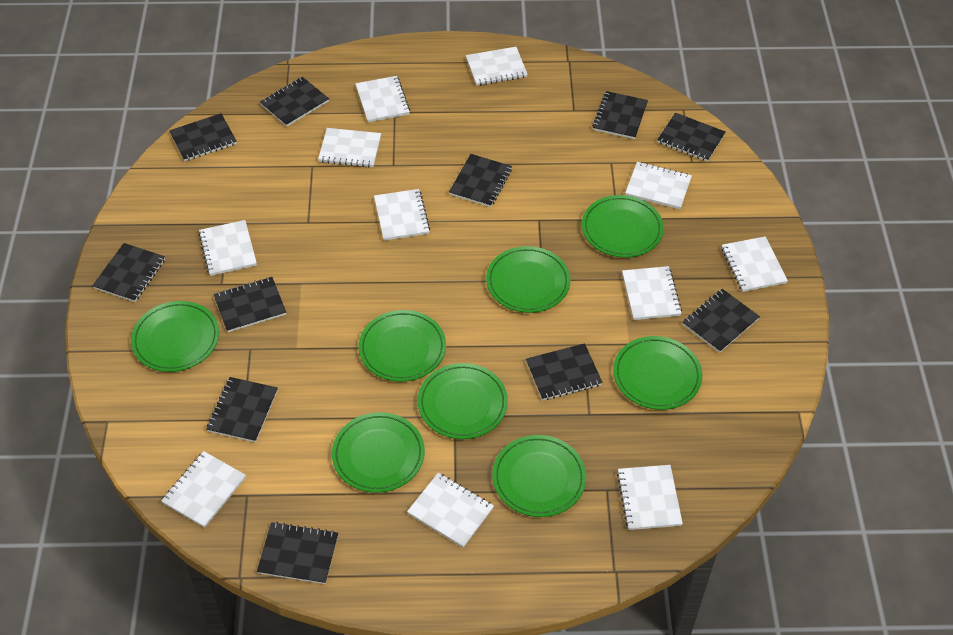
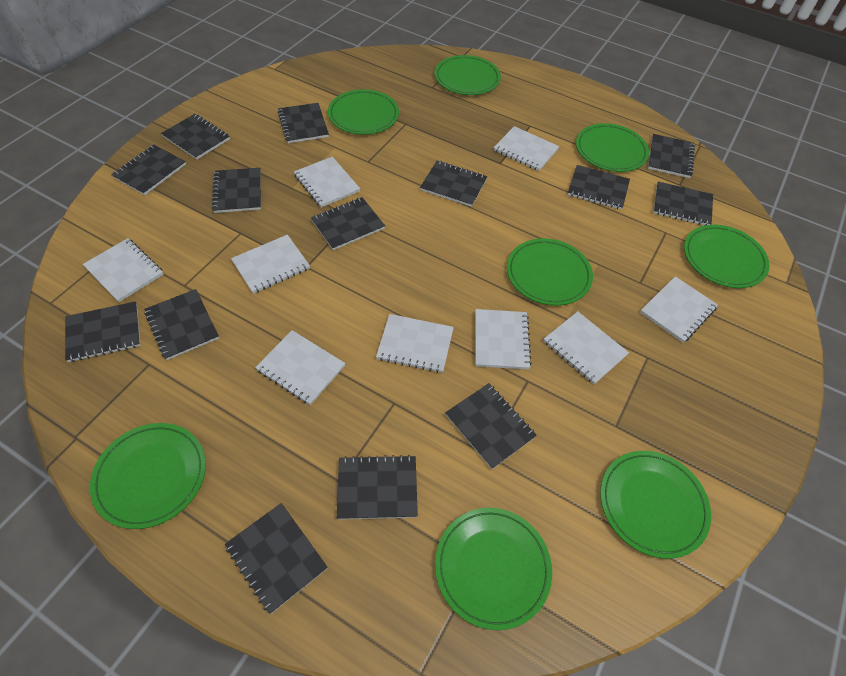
black notebook: [92,243,165,302] [169,113,237,161] [206,377,278,442] [214,277,286,332] [257,522,338,584] [260,77,329,127] [449,154,512,207] [526,343,603,401] [592,91,648,139] [657,113,725,162] [683,289,760,353] = 11 -> [65,301,140,362] [111,145,186,195] [144,289,219,360] [161,114,230,159] [212,168,261,213] [225,503,328,614] [278,103,329,143] [311,197,385,250] [337,455,418,520] [420,161,487,207] [445,383,537,469] [568,165,630,210] [648,134,695,178] [653,182,713,225] = 14
white notebook: [161,451,246,528] [199,220,257,276] [318,128,381,168] [355,76,410,122] [374,189,430,241] [407,473,494,548] [466,47,528,86] [617,465,683,530] [622,266,682,320] [625,162,692,209] [722,236,788,292] = 11 -> [83,238,164,302] [231,235,310,294] [255,330,346,405] [294,156,360,208] [376,314,454,373] [475,309,532,370] [494,126,559,171] [544,311,629,384] [640,276,718,343] = 9

